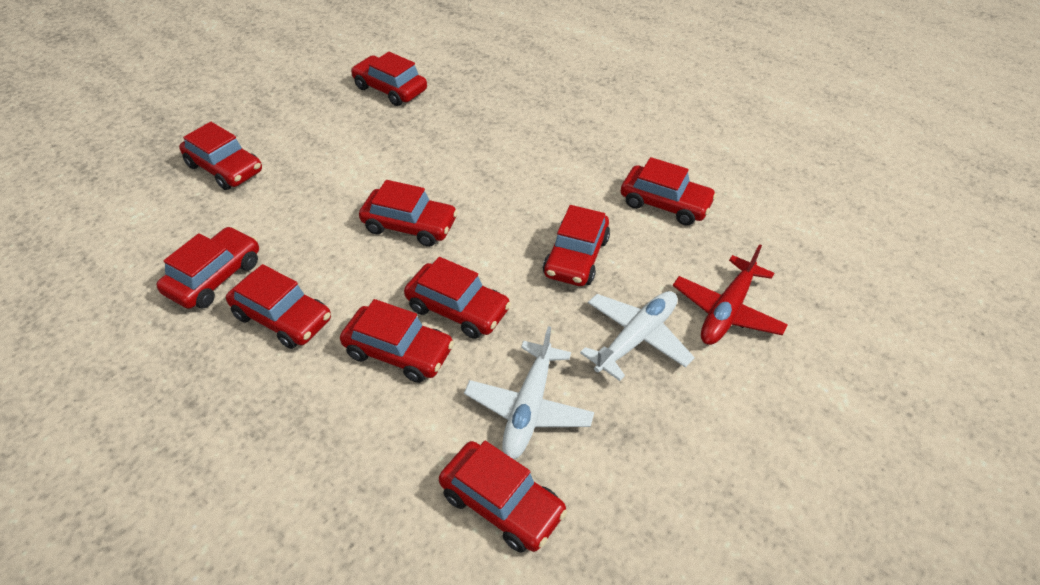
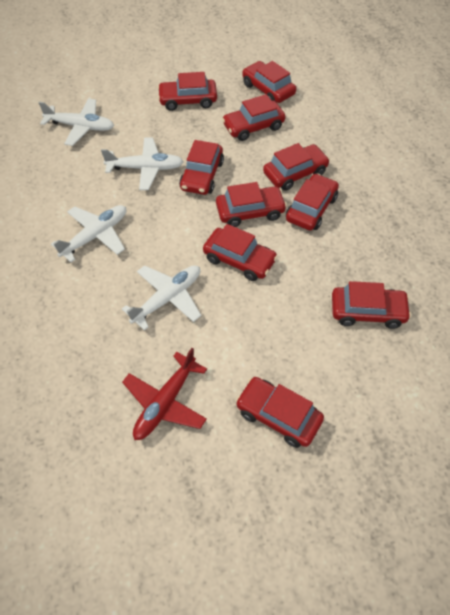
white plane: [464,326,594,459] [580,291,695,381] = 2 -> [39,99,114,146] [51,205,126,262] [101,137,184,190] [122,265,201,331] = 4

